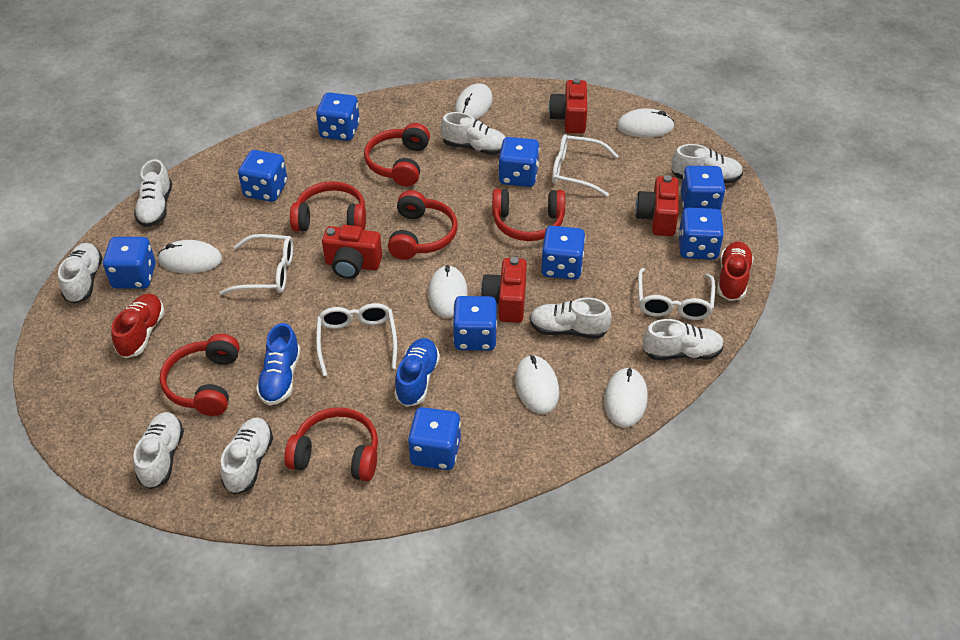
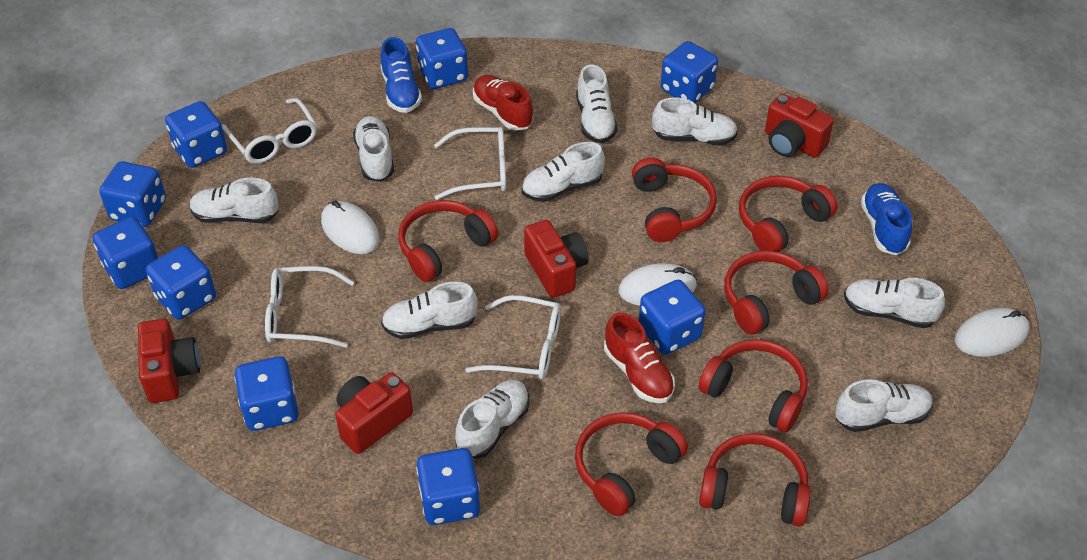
red headphones: [160,334,240,416] [284,407,378,481] [290,181,366,232] [364,123,430,186] [388,190,457,260] [492,189,565,241] = 6 -> [398,200,498,282] [575,412,688,516] [632,157,717,242] [698,339,808,432] [699,433,811,527] [724,250,829,335] [739,176,838,252] = 7
white mouse: [158,240,222,273] [428,265,468,318] [454,83,493,119] [515,355,559,414] [604,367,648,427] [617,108,675,137] = 6 -> [321,200,380,254] [618,263,697,306] [955,308,1030,357] = 3
white shoe: [58,243,103,304] [133,412,184,489] [134,159,172,227] [220,418,273,494] [441,112,506,155] [530,298,612,339] [643,319,724,360] [671,144,743,184] = 8 -> [190,178,279,223] [353,116,394,182] [381,282,478,339] [455,380,530,459] [522,142,605,202] [576,64,618,143] [652,98,738,146] [835,379,933,432] [844,278,945,328] = 9

